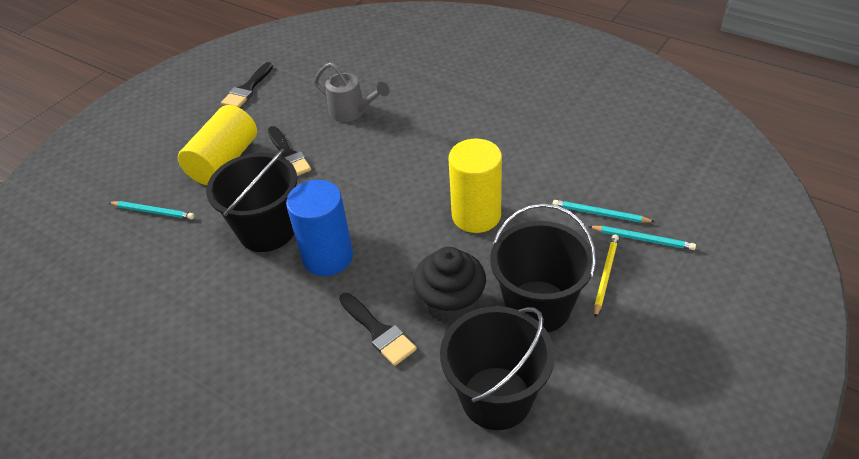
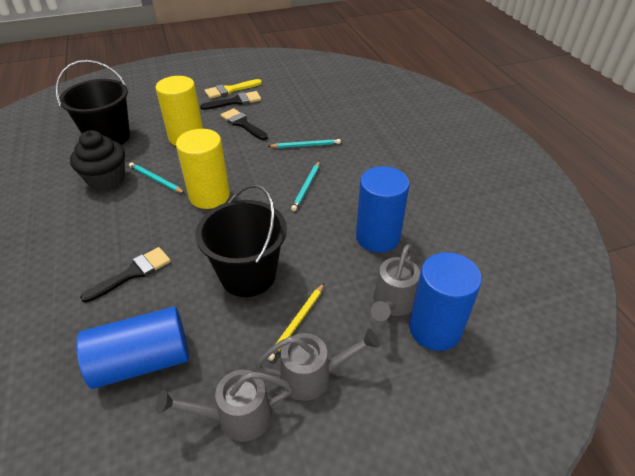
black bucket: [206,149,297,252] [440,306,555,430] [490,203,596,332] = 3 -> [56,60,130,145] [195,184,287,297] = 2
blue cylinder: [286,180,353,276] = 1 -> [76,307,189,389] [356,166,409,253] [409,252,482,351] = 3
grey watering can: [314,62,390,122] = 1 -> [156,370,293,442] [255,329,380,401] [371,244,420,321] = 3
yellow brush: none = 0 -> [204,79,262,99] = 1

